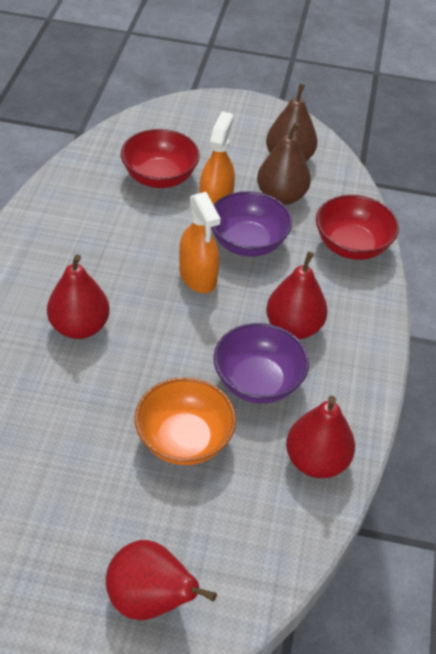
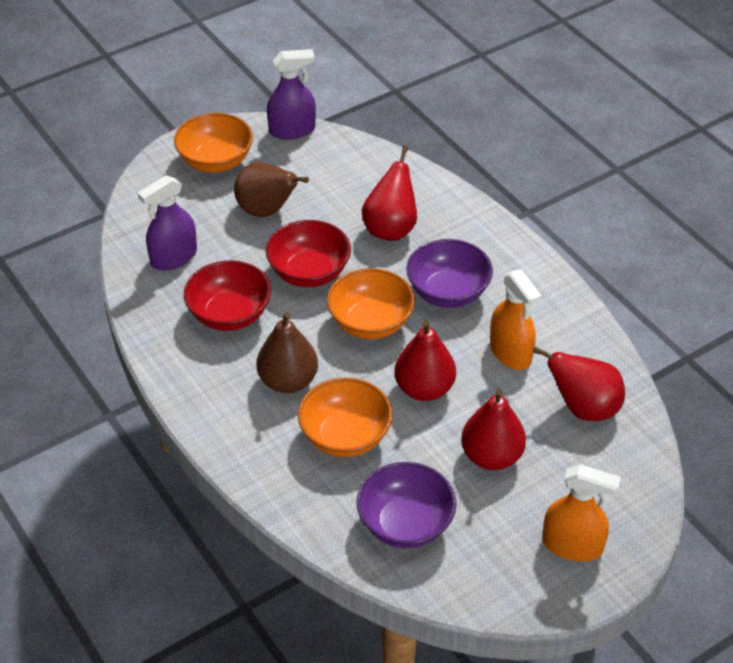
orange bowl: [135,377,236,465] = 1 -> [174,113,253,173] [298,378,393,457] [327,268,415,339] = 3
purple spray bottle: none = 0 -> [138,175,197,271] [267,49,316,140] = 2

